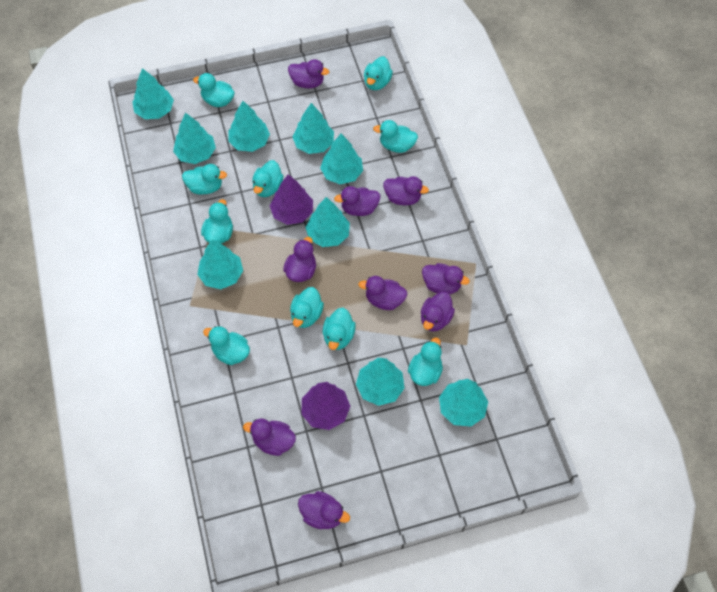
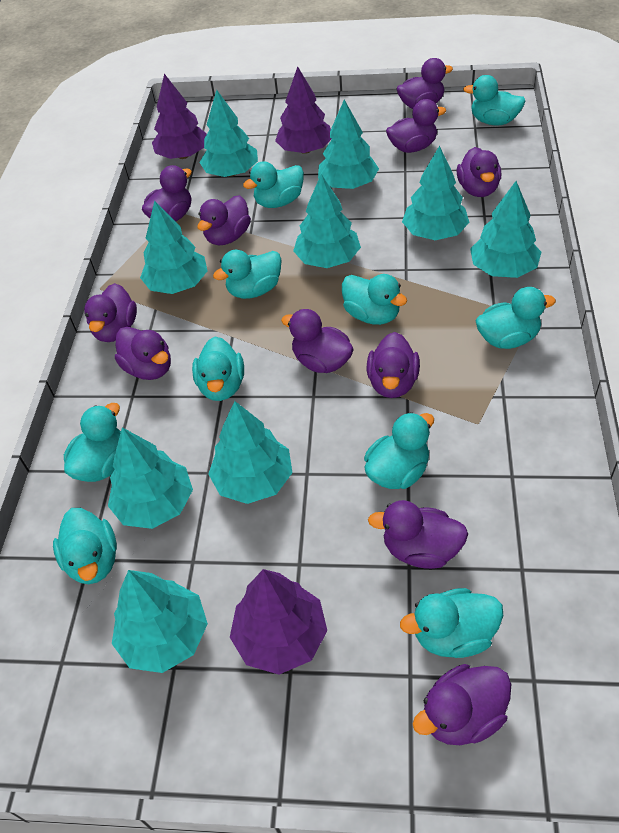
purple duck: [243,419,296,456] [283,237,316,282] [288,59,329,88] [298,491,350,529] [334,186,381,216] [358,276,408,310] [383,176,429,205] [421,292,455,331] [422,263,470,294] = 9 -> [84,283,137,342] [115,327,171,380] [142,165,192,222] [197,195,251,245] [281,309,354,373] [367,332,420,398] [368,500,468,569] [386,99,446,153] [397,58,453,109] [413,664,511,745] [457,147,501,197] = 11
purple tree: [270,174,313,225] [301,382,350,430] = 2 -> [152,74,207,159] [230,569,327,675] [275,66,331,154] = 3

